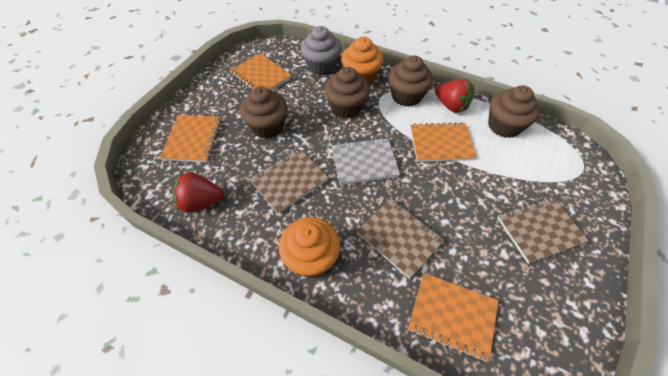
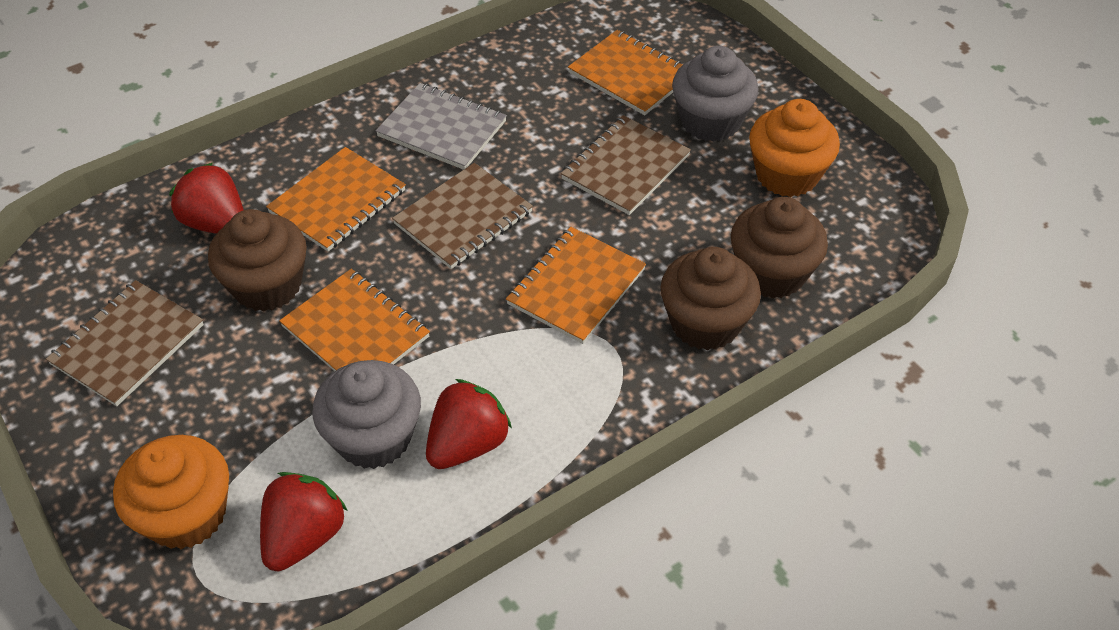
brown cupcake: [240,86,288,139] [324,67,370,119] [389,56,433,107] [488,85,540,138] = 4 -> [208,209,307,312] [660,247,761,351] [731,197,828,299] = 3
grey cupcake: [301,26,342,76] = 1 -> [312,360,421,469] [672,46,759,142] = 2
red strawberry: [173,172,223,213] [435,79,475,113] = 2 -> [169,163,244,234] [260,472,348,571] [426,379,512,469] = 3

